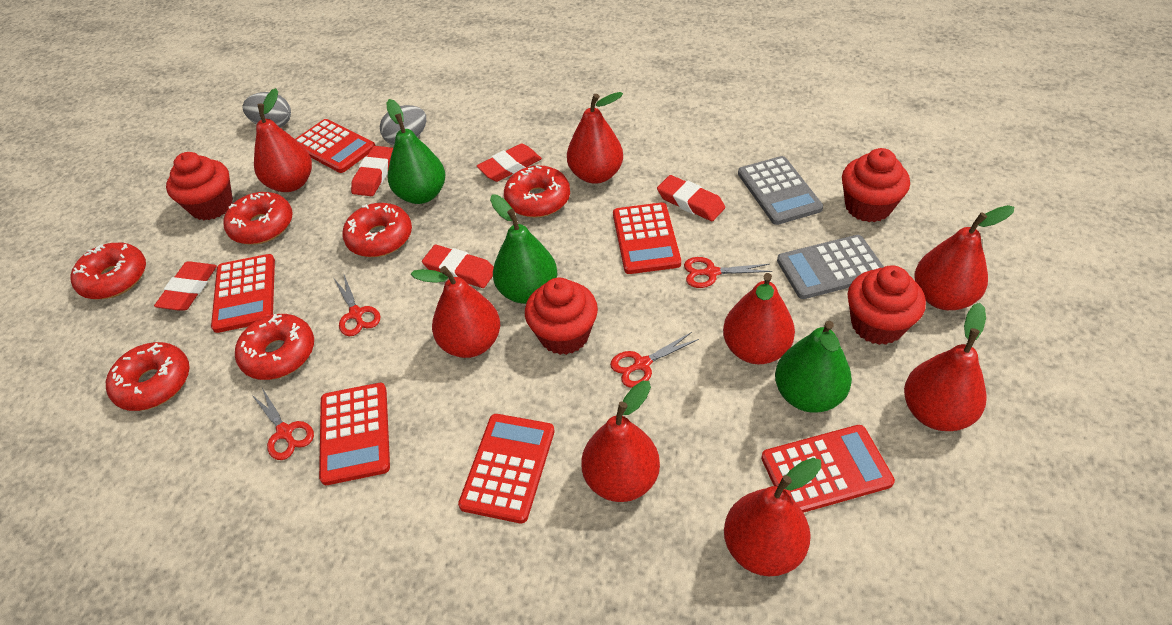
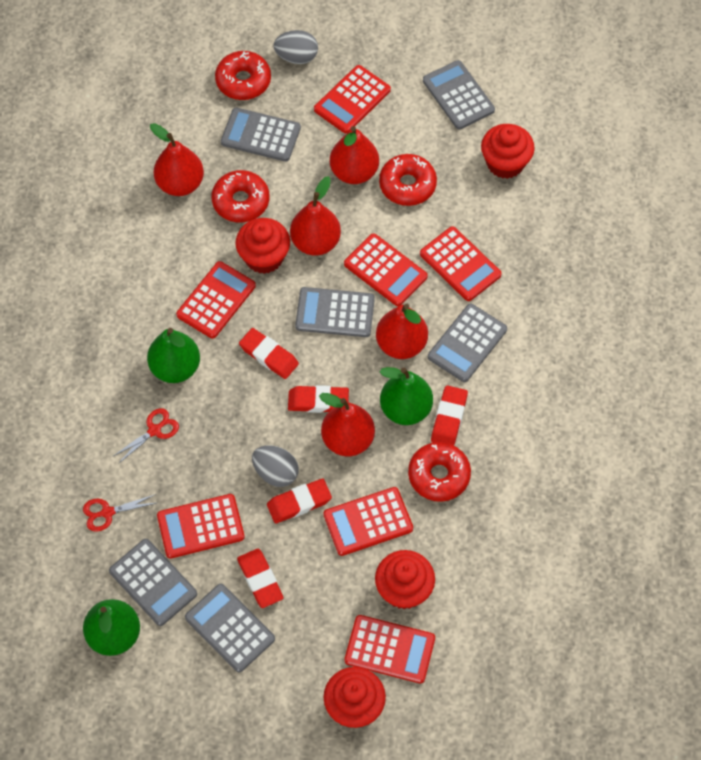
grey calculator: [738,156,823,225] [777,235,884,299] = 2 -> [109,539,197,626] [185,584,275,673] [221,108,301,162] [295,287,375,337] [423,60,495,130] [428,303,507,382] = 6
red calculator: [211,254,275,333] [295,119,375,173] [319,383,390,485] [458,414,555,523] [613,202,681,274] [761,425,895,513] = 6 -> [157,494,245,558] [176,261,256,339] [314,65,391,133] [324,487,413,556] [344,233,428,306] [344,615,435,684] [420,226,502,301] = 7
red donut: [71,243,146,299] [106,342,190,411] [223,192,293,245] [235,314,314,380] [342,203,412,257] [504,165,570,218] = 6 -> [212,170,269,222] [215,51,271,100] [379,154,437,206] [408,442,471,502] = 4
red pear: [254,88,312,192] [411,266,500,358] [567,92,623,184] [581,381,660,502] [723,273,795,364] [724,458,821,576] [904,303,987,431] [914,205,1014,310] = 8 -> [150,123,204,196] [290,176,341,256] [319,393,375,456] [330,126,379,184] [376,304,428,359] = 5
red scissors: [251,388,314,460] [334,275,381,336] [610,332,699,388] [684,257,772,288] = 4 -> [83,494,156,532] [112,408,179,464] = 2

